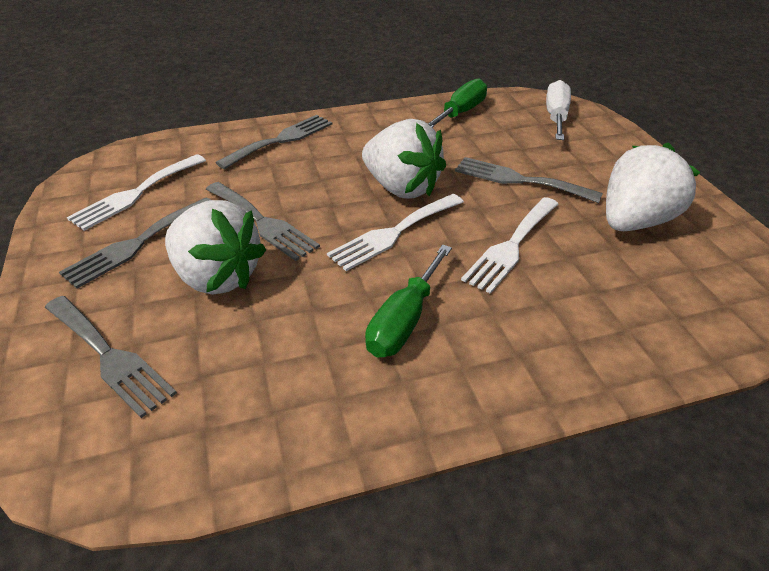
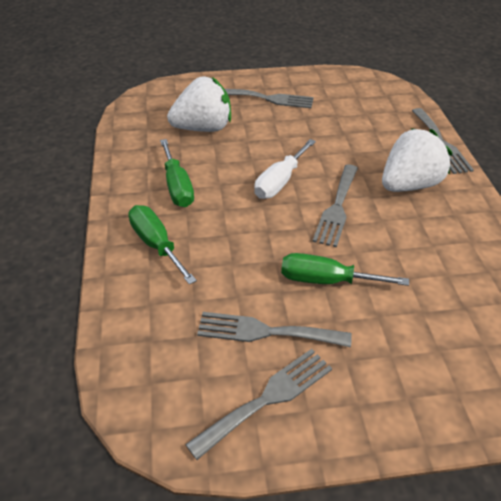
green screwdriver: [365,245,452,357] [427,78,487,128] = 2 -> [128,205,197,285] [160,139,194,207] [281,253,409,286] = 3
white fork: [67,154,206,231] [327,194,464,271] [461,197,558,294] = 3 -> none = 0
white strawberry: [165,200,266,295] [362,119,446,199] [606,143,700,231] = 3 -> [167,77,231,132] [382,128,452,192] = 2

